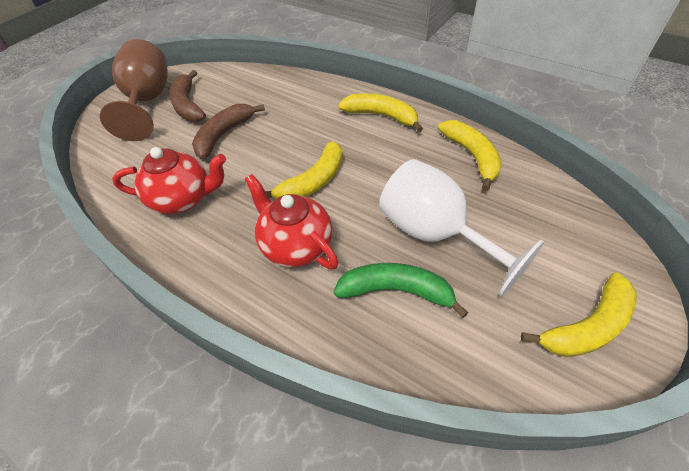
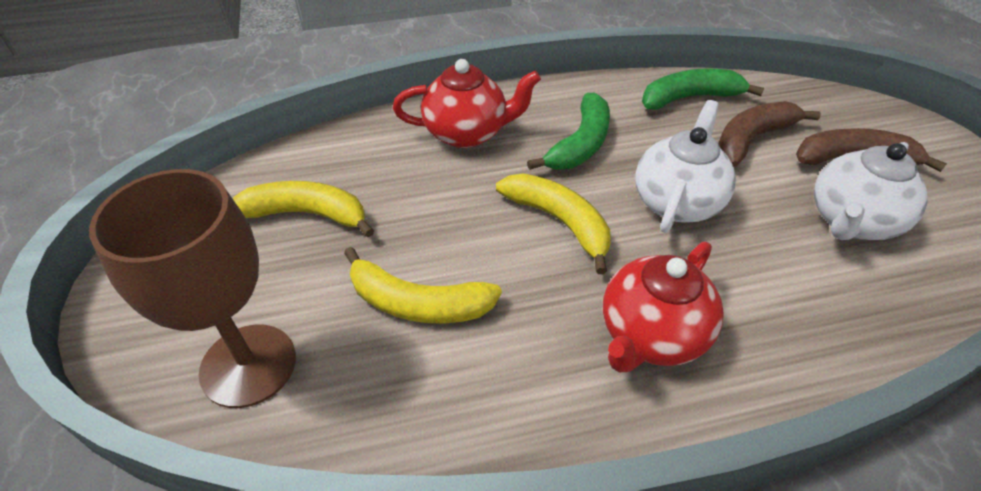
green banana: [334,263,468,318] = 1 -> [527,93,610,170] [642,68,764,110] = 2
white goblet: [379,159,544,297] = 1 -> none = 0
white teapot: none = 0 -> [635,100,736,233] [814,142,928,240] = 2
yellow banana: [265,141,342,199] [338,93,423,132] [438,120,502,191] [521,272,637,357] = 4 -> [233,181,374,237] [344,247,502,323] [496,173,611,274] = 3

